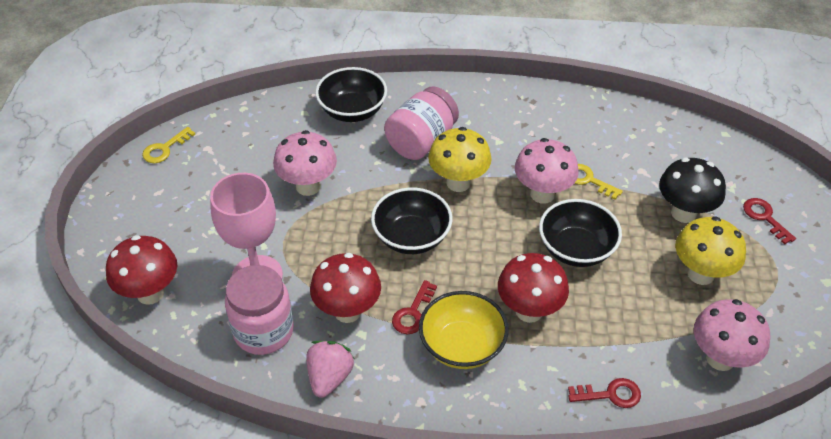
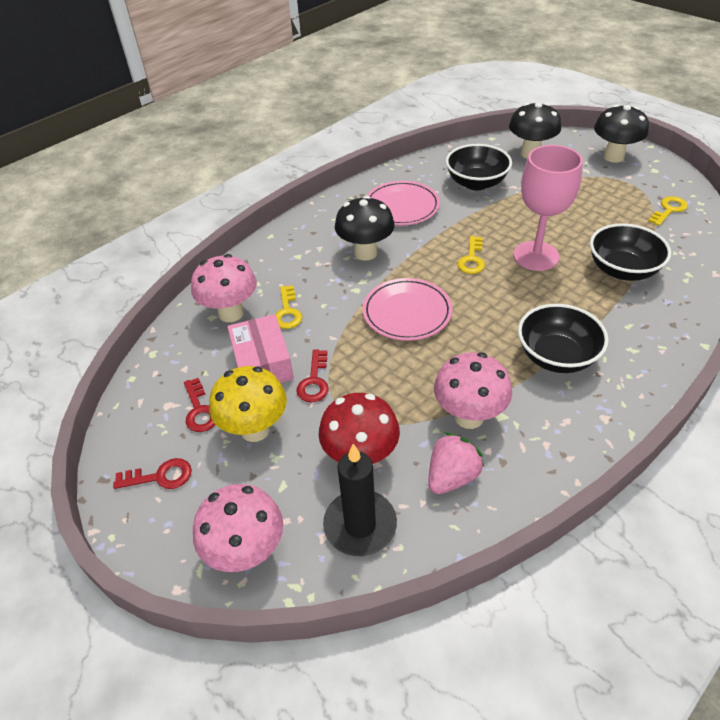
black candle: none = 0 -> [323,444,397,556] = 1
black mushroom: [659,158,726,223] = 1 -> [335,196,395,261] [509,102,561,158] [594,104,649,162] = 3
pink box: none = 0 -> [227,314,294,383] = 1
pink jar: [225,265,294,355] [384,86,459,160] = 2 -> none = 0
pink plate: none = 0 -> [363,278,453,341] [367,181,440,225] = 2
red mushroom: [106,235,177,305] [310,253,381,323] [498,253,569,323] = 3 -> [319,393,400,466] = 1
yellow bowl: [419,291,509,369] = 1 -> none = 0
yellow key: [142,127,195,163] [574,164,623,200] = 2 -> [275,286,303,329] [457,236,485,274] [648,196,688,226] = 3
yellow mushroom: [428,127,492,192] [675,216,746,285] = 2 -> [209,366,287,442] = 1

